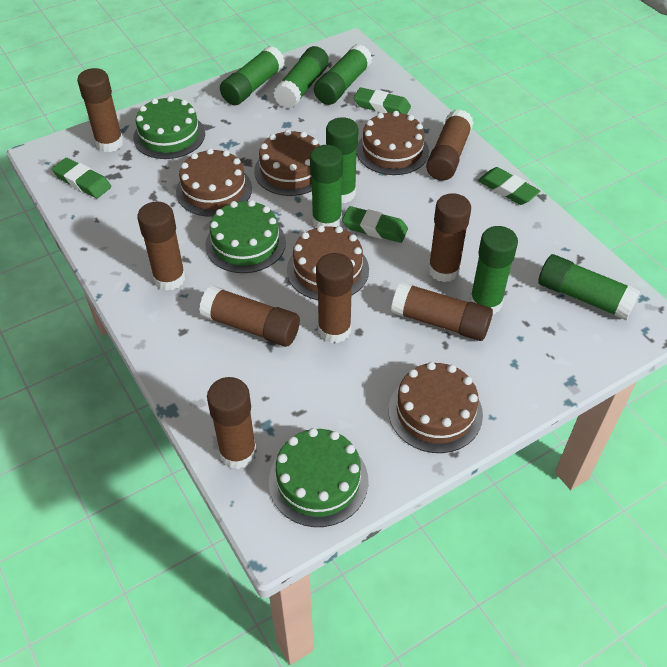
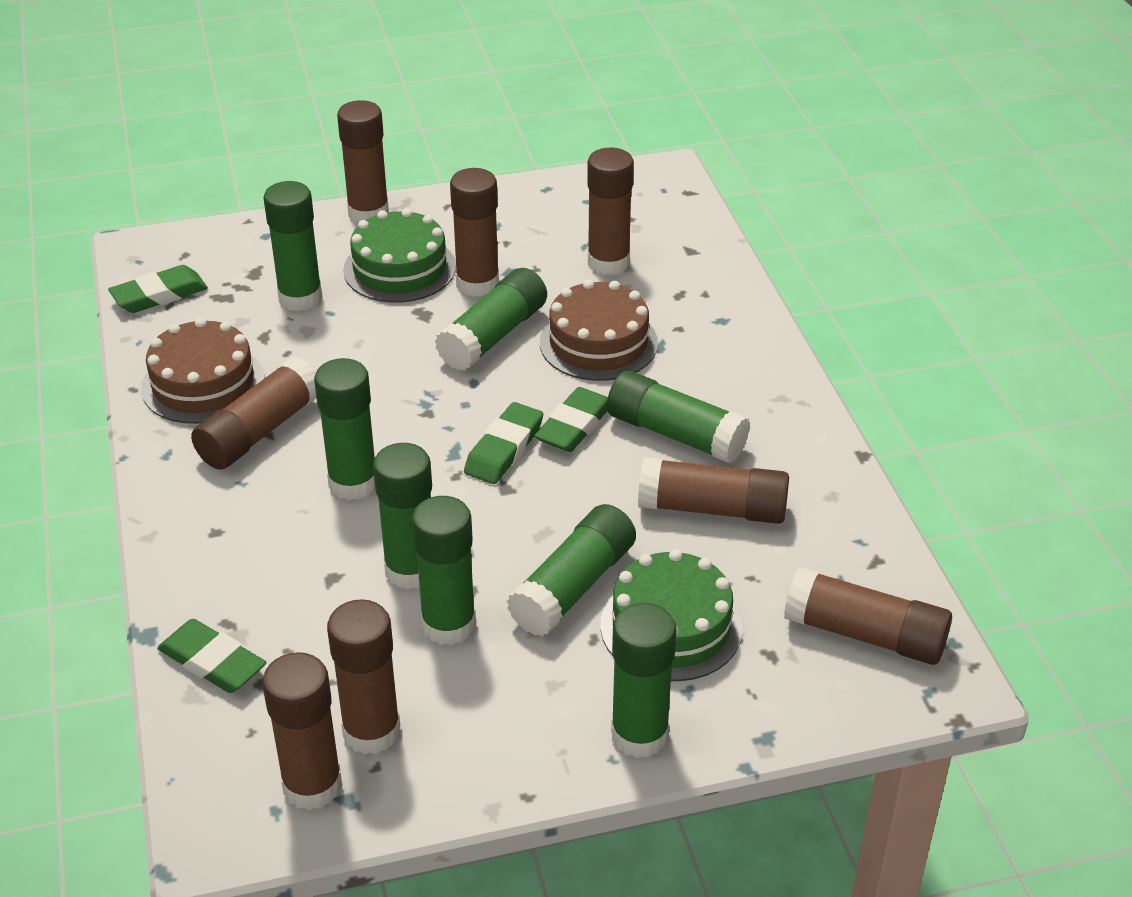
brown cake: [176,148,252,217] [254,130,320,196] [287,225,369,300] [356,111,429,175] [389,362,483,453] = 5 -> [141,318,265,424] [540,280,658,381] = 2
green cake: [133,96,205,159] [205,200,286,273] [269,428,368,527] = 3 -> [343,208,456,303] [600,549,743,681] = 2
green glue stick: [220,46,285,105] [273,46,329,109] [310,145,343,228] [314,44,372,105] [326,117,358,203] [470,226,518,314] [538,254,641,320] = 7 -> [263,181,322,311] [314,358,375,500] [373,443,432,590] [412,496,476,645] [435,268,547,371] [507,504,636,637] [607,370,750,463] [611,603,677,758] = 8

